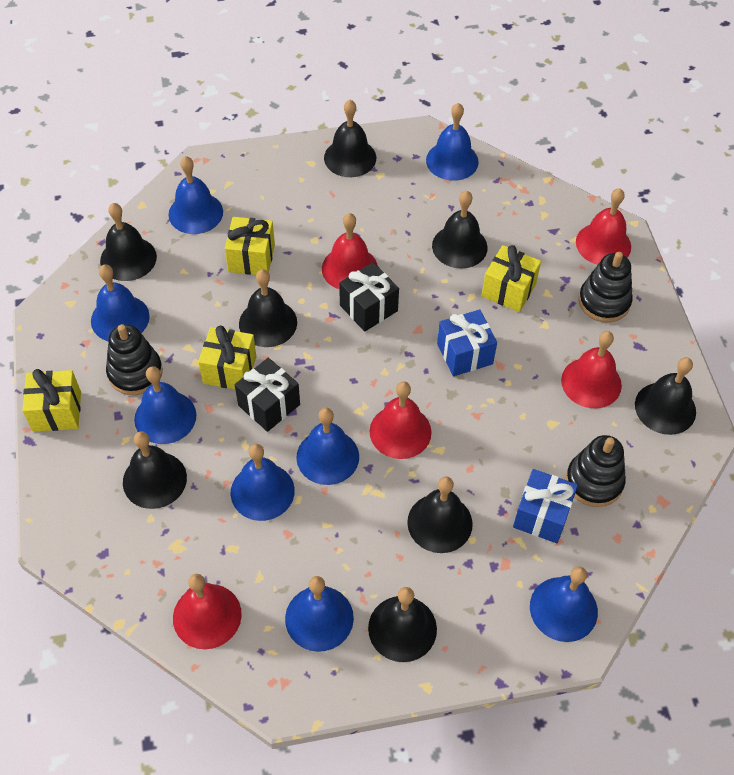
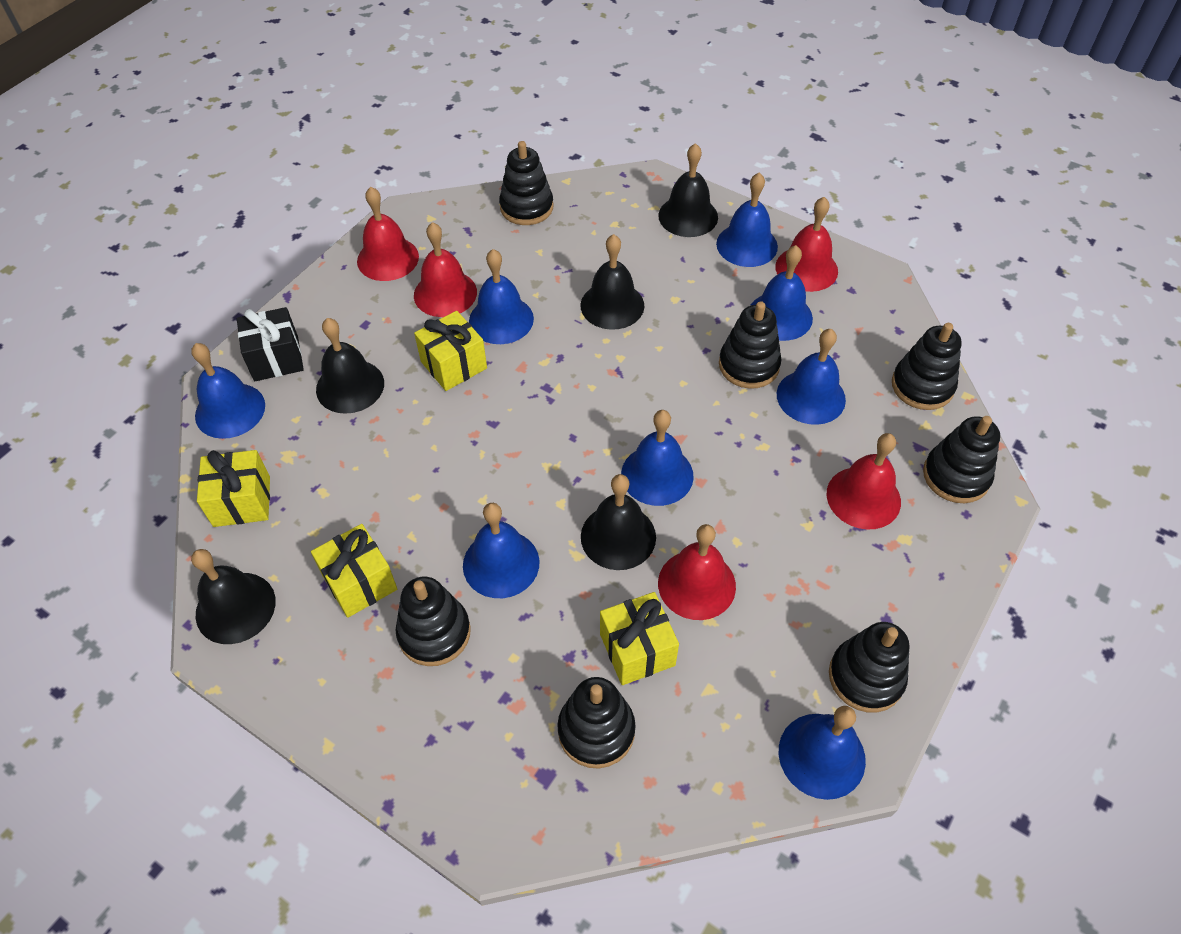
black bell: [100,203,157,281] [123,431,187,509] [239,269,297,347] [324,100,376,177] [368,587,437,662] [407,476,473,553] [432,191,487,269] [635,357,696,435] = 8 -> [191,549,276,644] [316,318,384,414] [581,234,644,330] [581,474,656,570] [658,143,718,237] = 5
black gift: [235,358,300,432] [339,262,399,332] = 2 -> [237,307,304,381] = 1
black stacking toy: [106,324,163,395] [566,435,626,507] [579,252,633,323] = 3 -> [396,577,471,666] [499,141,553,225] [557,677,636,769] [719,301,781,389] [829,622,910,712] [892,323,962,410] [923,416,1000,503] = 7
blue gift: [437,310,497,376] [513,469,578,543] = 2 -> none = 0

